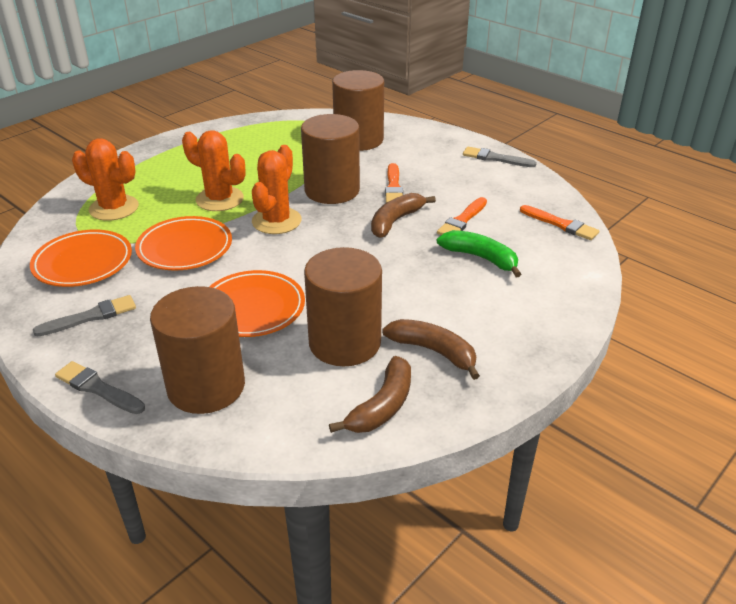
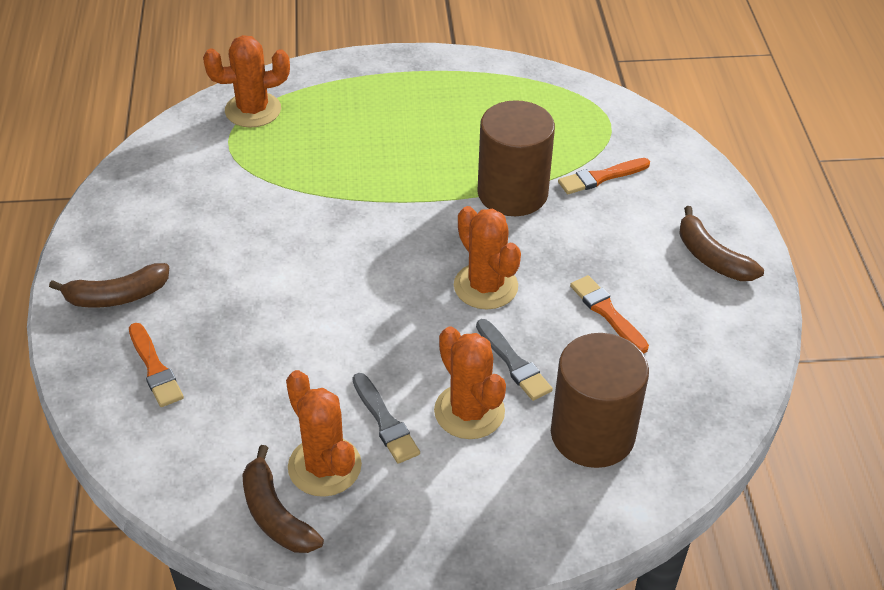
brown cylinder: [150,286,245,414] [301,114,360,204] [304,247,382,366] [332,70,384,151] = 4 -> [477,100,555,216] [551,333,649,468] = 2
green banana: [437,230,521,278] = 1 -> none = 0
grey brush: [33,295,136,336] [55,361,145,414] [463,147,537,167] = 3 -> [352,373,420,464] [476,319,553,401] = 2
orange cactus: [72,139,139,221] [182,130,245,211] [252,145,302,234] = 3 -> [203,35,290,127] [286,370,362,497] [434,326,506,439] [454,206,521,309] = 4
orange plate: [30,230,132,287] [135,216,232,270] [209,270,305,337] = 3 -> none = 0

